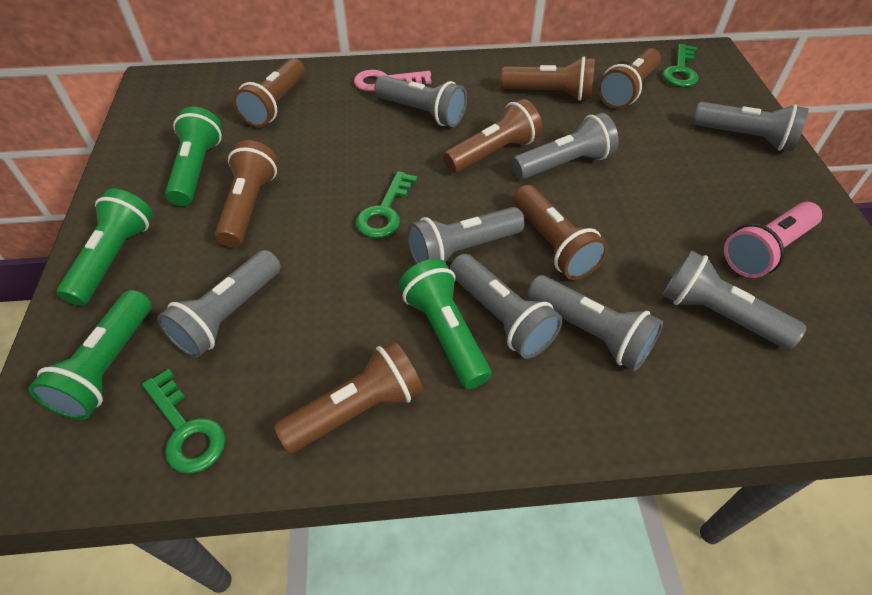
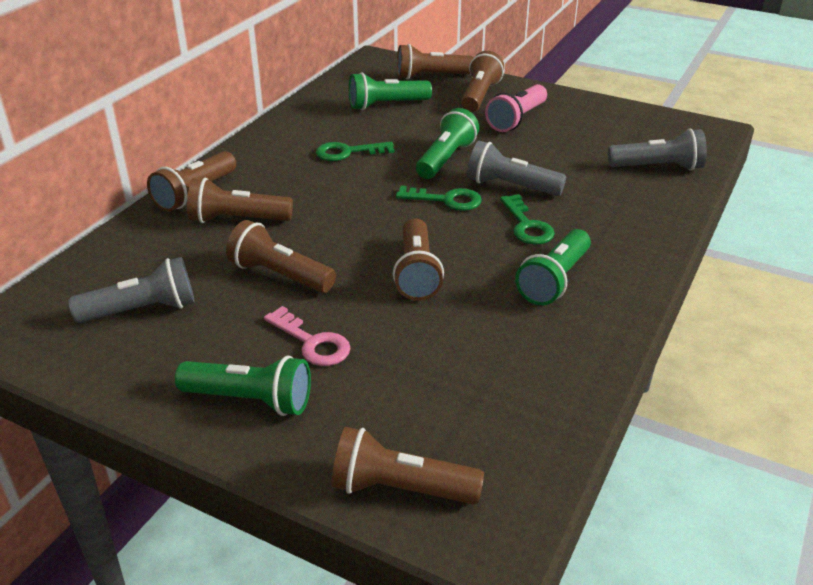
grey flashlight: [157,250,281,358] [374,75,467,127] [407,207,525,264] [450,254,562,359] [512,113,619,179] [527,275,663,371] [663,250,806,350] [693,102,808,151] = 8 -> [68,257,195,323] [467,141,566,196] [608,129,707,171] = 3

